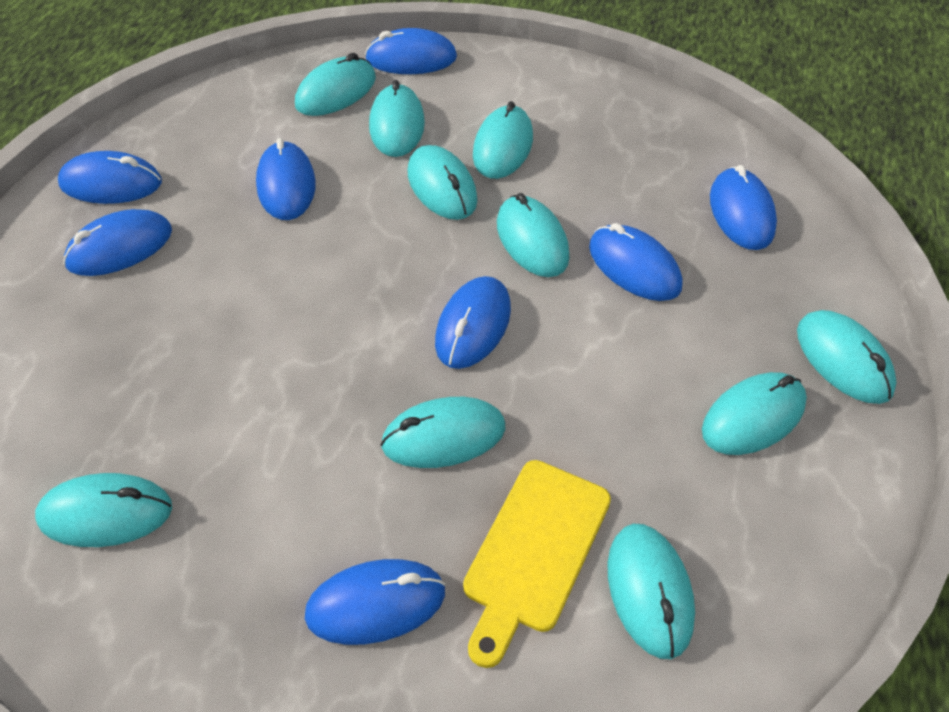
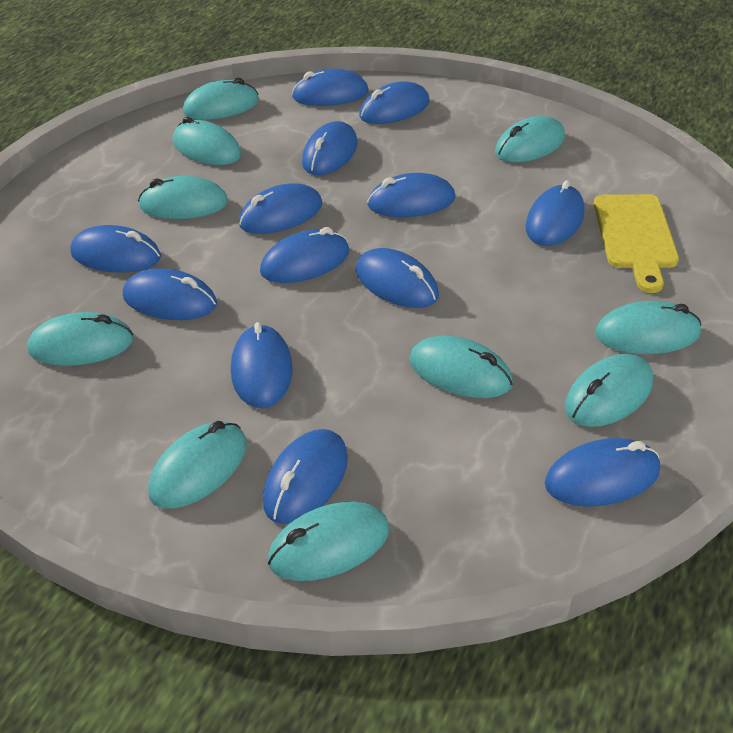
blue mouse: [58,151,162,204] [63,209,172,276] [256,138,316,220] [305,559,446,645] [365,28,457,74] [435,276,511,369] [589,223,682,301] [710,165,777,250] = 8 -> [70,225,161,273] [123,268,217,320] [231,322,293,408] [239,183,322,234] [260,227,350,283] [263,429,348,524] [292,69,368,106] [302,121,357,175] [356,248,439,308] [359,81,429,124] [367,173,455,217] [526,180,584,246] [545,438,660,507] = 13

